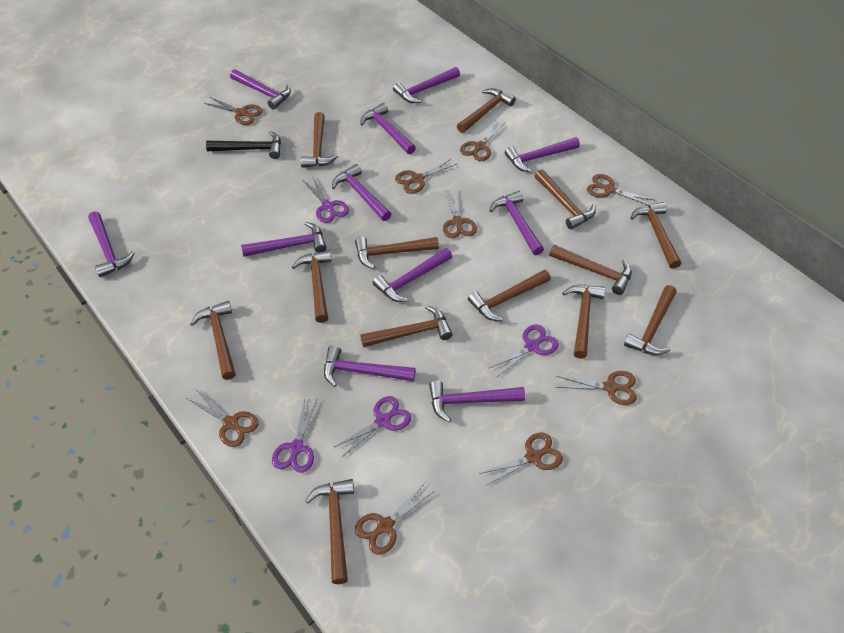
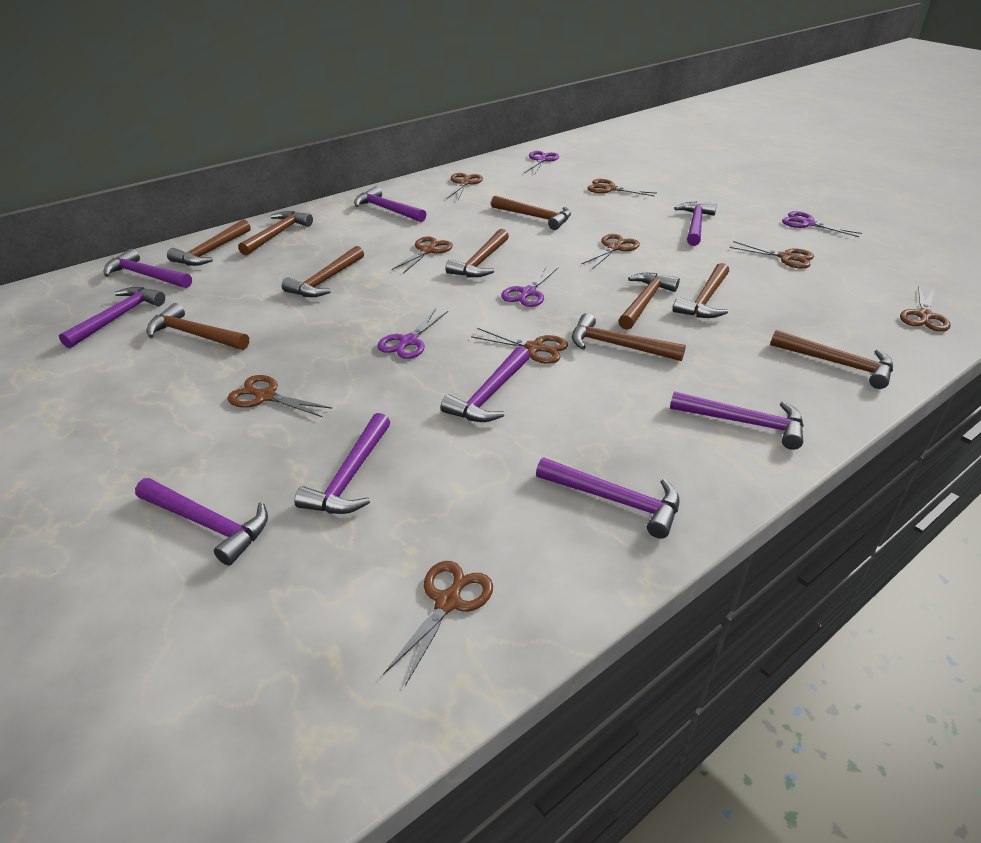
black hammer: [206,131,281,159] = 1 -> none = 0
brown hammer: [190,301,236,380] [292,250,332,323] [301,112,338,168] [305,479,354,584] [355,236,439,269] [360,305,453,347] [457,88,516,133] [468,270,551,321] [535,169,596,230] [549,245,632,295] [562,285,606,359] [624,285,677,355] [631,202,681,269] = 13 -> [146,303,249,350] [167,220,251,266] [238,211,313,256] [282,246,364,297] [445,229,509,277] [491,195,571,230] [572,313,686,361] [618,273,680,330] [673,263,729,318] [770,330,893,389] = 10
purple hammer: [88,211,135,277] [230,69,291,110] [241,222,327,257] [324,345,416,387] [332,164,391,221] [360,103,416,154] [373,248,452,302] [393,67,460,103] [429,380,525,423] [490,191,544,255] [505,137,580,172] = 11 -> [59,287,165,348] [103,249,192,288] [135,478,268,566] [294,413,390,514] [354,187,426,222] [441,346,530,422] [536,458,680,539] [670,391,804,450] [674,202,717,246] = 9

